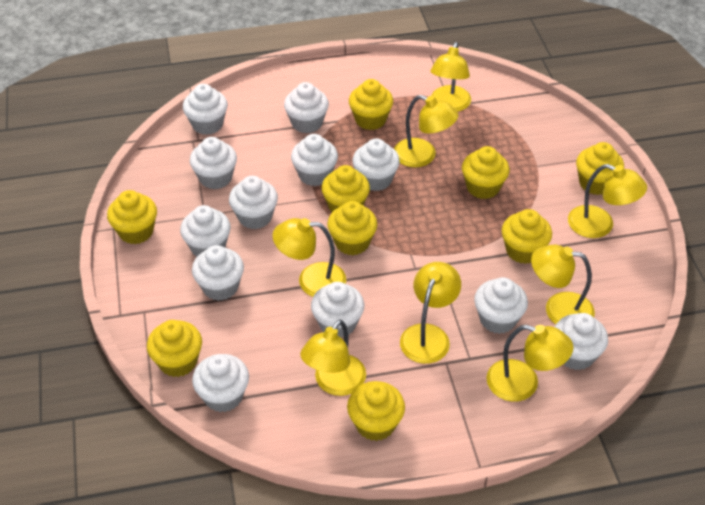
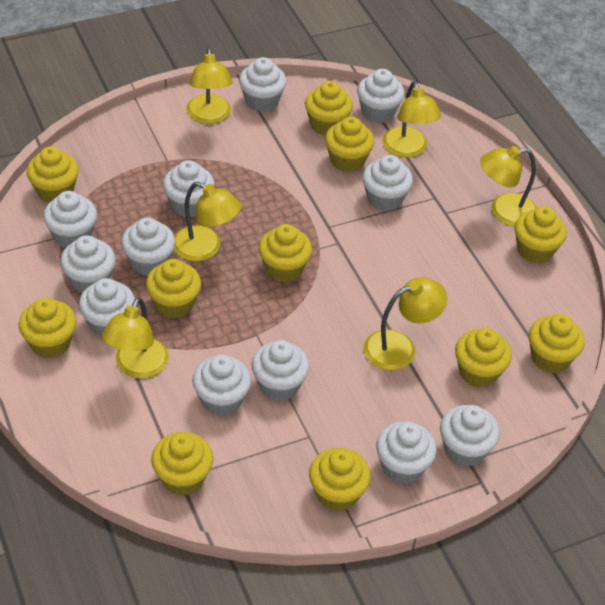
yellow cupcake: [107,190,157,244] [147,320,202,377] [321,165,370,212] [327,201,377,255] [347,381,405,441] [349,79,393,130] [462,146,509,199] [502,209,552,264] [576,142,624,195] = 9 -> [19,298,77,358] [27,146,79,203] [146,259,201,318] [151,432,213,496] [259,224,312,282] [305,81,353,136] [309,448,371,512] [325,117,374,172] [455,328,512,388] [515,206,567,264] [529,314,585,373] = 11
yellow lamp: [273,218,346,297] [300,319,366,396] [394,95,459,167] [400,262,461,364] [430,42,471,112] [486,325,573,402] [531,245,595,324] [568,164,647,238] = 8 -> [102,297,169,378] [174,182,241,261] [187,47,232,124] [364,277,447,370] [382,81,441,158] [480,146,537,227] = 6

